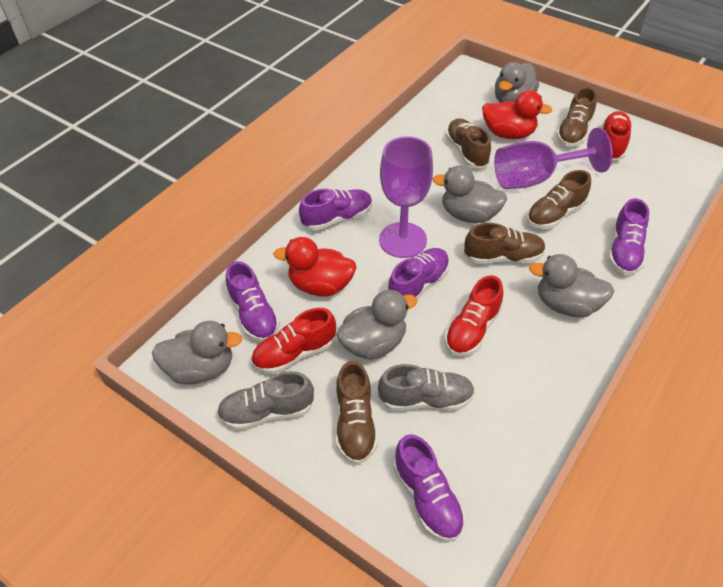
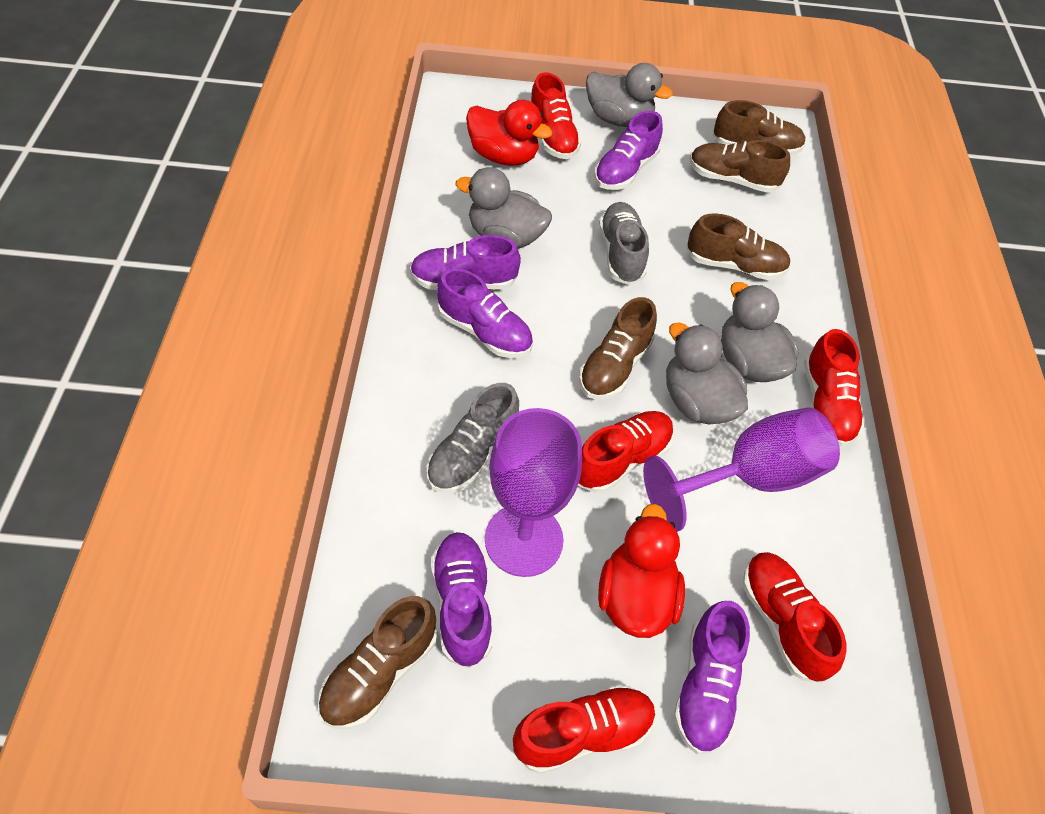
grey duck: [152,321,243,385] [336,290,418,360] [432,166,507,223] [495,62,539,103] [529,254,614,317] = 5 -> [456,167,552,248] [586,63,673,127] [666,322,748,424] [721,282,799,382] = 4
red shoe: [251,308,336,374] [445,275,503,356] [601,111,632,161] = 3 -> [513,684,656,774] [530,73,581,159] [578,411,674,493] [742,552,846,683] [804,329,864,447] = 5

